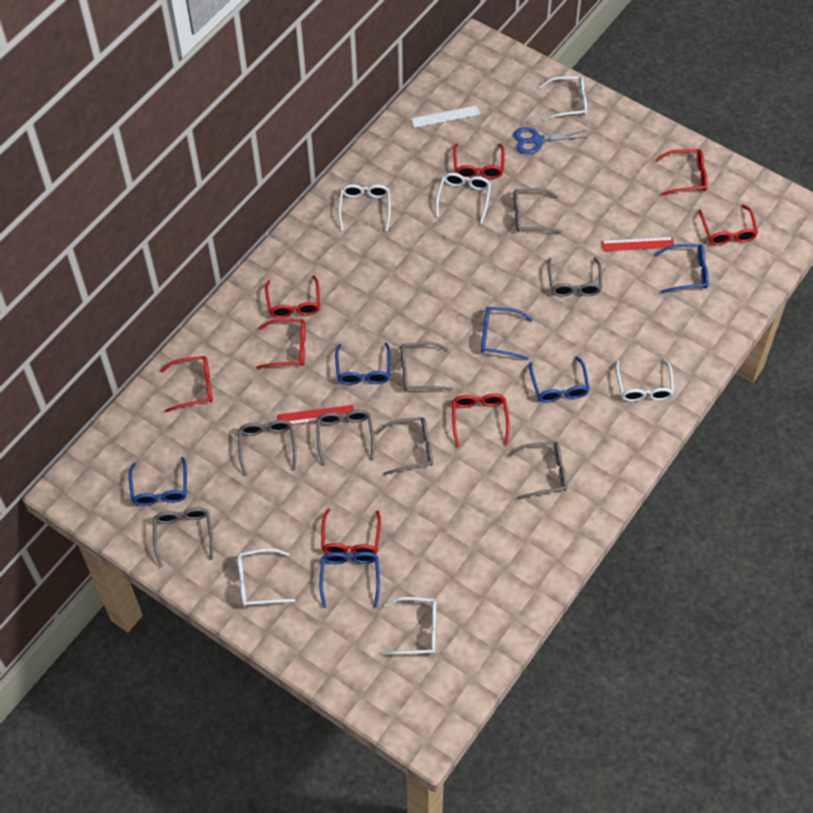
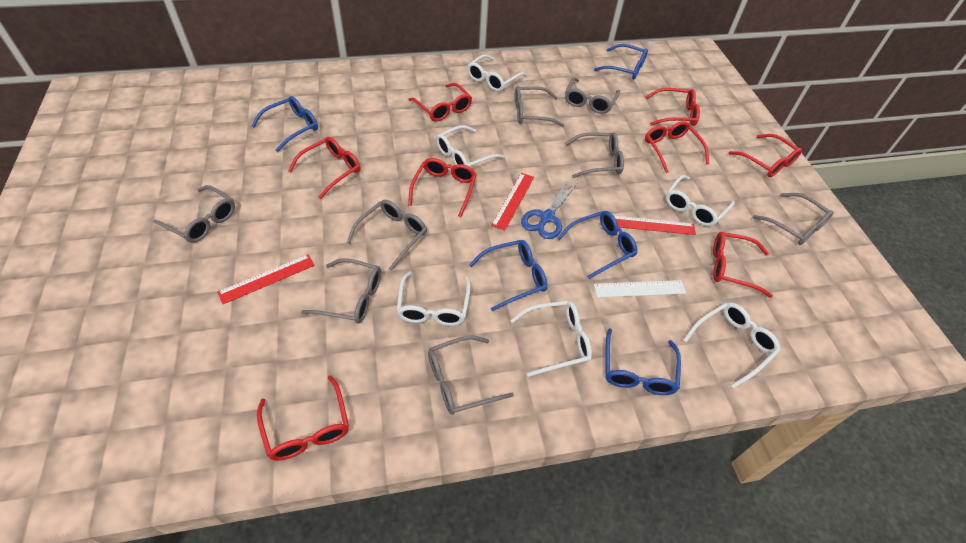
blue glasses: [129,457,187,506] [320,552,380,608] [335,342,391,385] [481,307,533,360] [529,356,590,403] [655,244,709,293] = 6 -> [251,96,318,152] [469,240,547,311] [557,211,637,279] [594,44,648,80] [605,328,681,395] = 5
red ruler: [277,405,354,425] [602,237,674,251] = 2 -> [217,254,315,304] [491,173,534,230] [613,215,696,235] = 3

